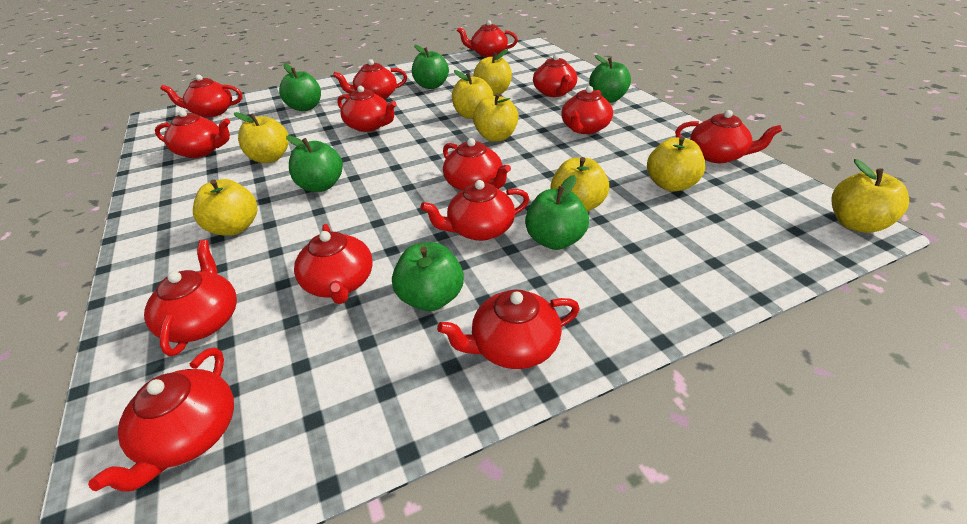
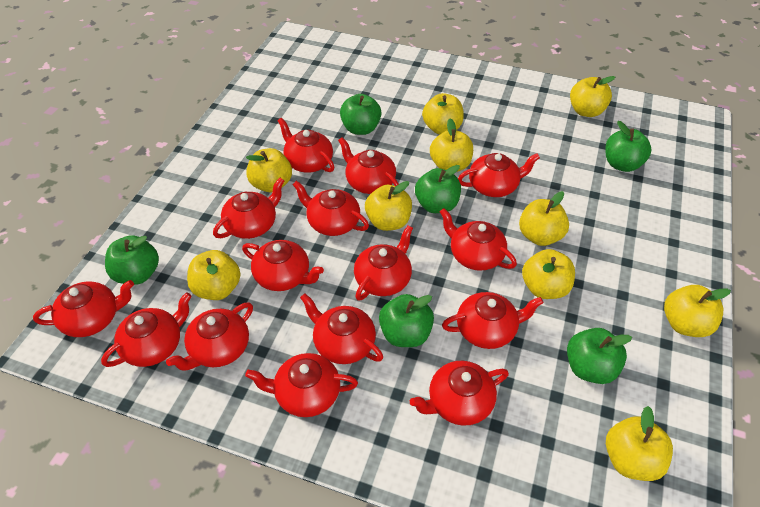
red teapot: [88,348,234,492] [144,240,237,357] [155,110,230,158] [161,74,242,117] [294,224,373,304] [333,59,407,99] [337,86,397,132] [420,180,529,241] [437,289,580,369] [443,138,511,191] [457,20,518,57] [533,54,577,97] [561,86,613,134] [675,110,782,163] = 14 -> [33,280,134,337] [101,292,192,367] [166,302,253,371] [213,178,284,239] [242,240,324,291] [245,353,358,417] [278,118,334,173] [292,181,369,236] [300,293,383,364] [338,137,399,194] [354,225,413,301] [410,361,509,426] [440,208,517,271] [442,292,544,349] [458,153,540,197] = 15
yellow apple: [193,179,257,236] [234,112,289,163] [452,70,494,119] [473,49,512,96] [473,93,519,142] [551,157,609,212] [647,136,705,191] [831,159,909,233] = 8 -> [187,250,240,300] [246,148,292,192] [365,181,412,231] [422,93,464,134] [430,118,473,172] [519,191,569,246] [522,249,575,299] [570,76,615,117] [606,406,673,481] [664,285,731,337] = 10

